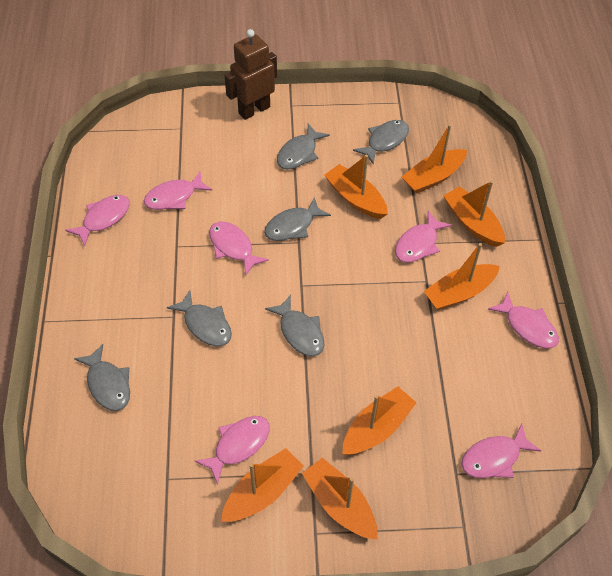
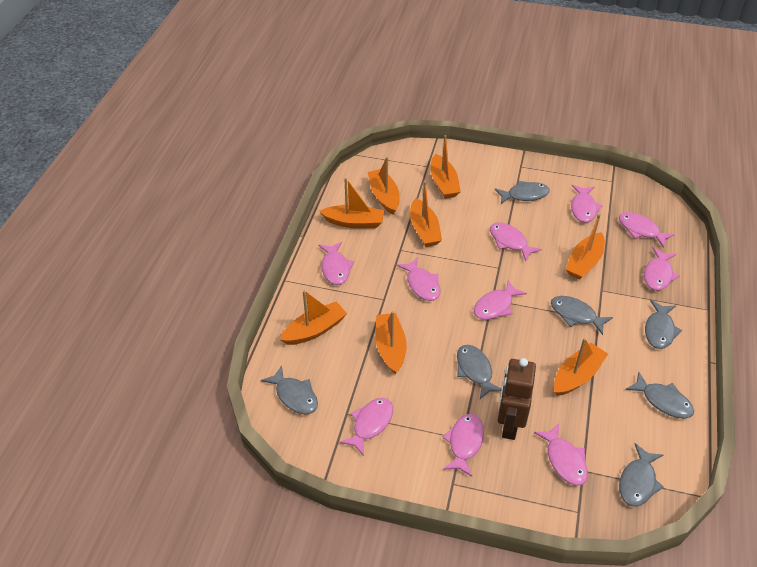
grey fish: [74,344,130,411] [167,290,232,346] [264,197,331,241] [265,295,324,356] [277,124,330,169] [353,120,409,165] = 6 -> [261,365,318,414] [457,345,502,399] [495,181,550,204] [551,296,613,335] [619,443,664,507] [625,372,694,419] [645,300,682,349] = 7
orange boat: [221,448,304,522] [302,458,378,540] [324,155,388,219] [342,387,417,455] [402,124,467,194] [424,243,500,310] [443,181,505,247] = 7 -> [280,290,347,345] [319,178,384,228] [368,157,400,215] [375,311,407,374] [410,181,442,247] [431,135,461,199] [554,338,608,396] [565,214,605,280] = 8
pink fish: [65,195,130,246] [144,172,212,210] [195,416,270,485] [209,222,269,276] [395,211,452,262] [461,424,541,478] [488,292,559,348] = 7 -> [319,242,354,285] [339,398,393,456] [396,257,440,301] [442,414,484,477] [474,280,527,320] [490,223,542,262] [534,424,588,486] [571,185,603,223] [619,212,675,248] [644,247,680,291] = 10

